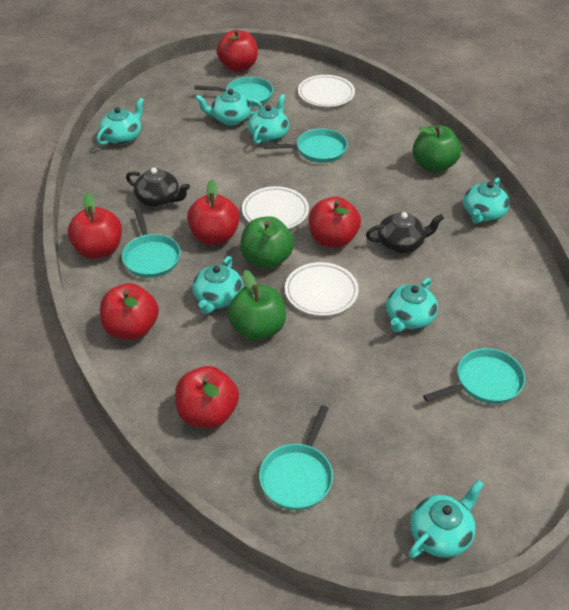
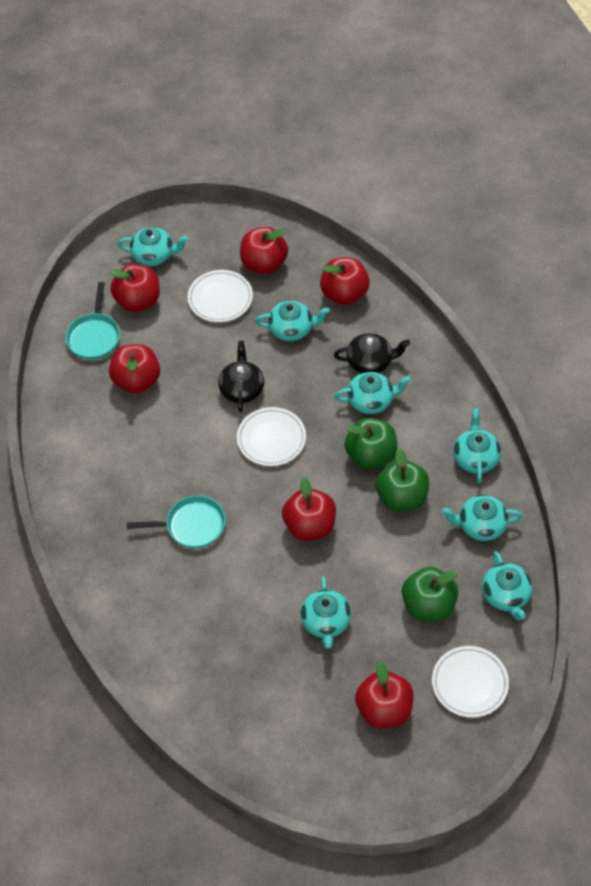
turquoise pan: [122,207,181,278] [194,77,273,107] [259,405,333,510] [263,129,348,163] [423,348,525,404] = 5 -> [65,282,120,360] [127,495,226,548] = 2

